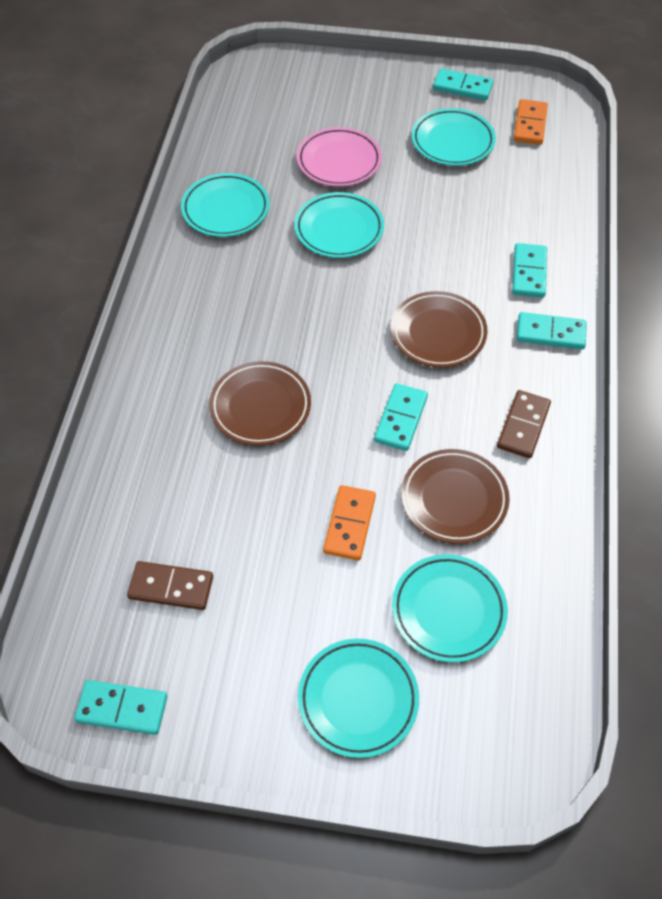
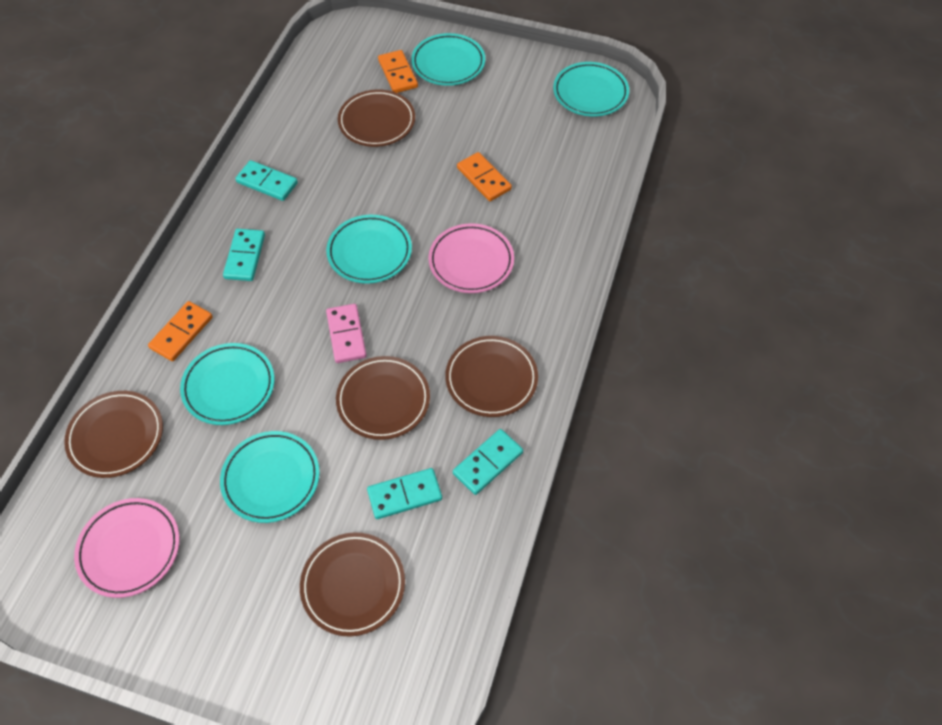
brown domino: [127,561,213,610] [497,390,551,458] = 2 -> none = 0
brown plate: [209,361,311,446] [391,291,487,368] [401,449,510,544] = 3 -> [64,391,163,478] [300,532,405,637] [336,356,430,440] [338,90,415,147] [445,336,538,417] = 5
orange domino: [323,485,376,560] [514,99,548,145] = 2 -> [148,301,213,361] [378,50,418,93] [457,152,512,201] = 3
pink domino: none = 0 -> [326,304,367,363] = 1
pink plate: [297,127,382,187] = 1 -> [74,498,180,598] [428,223,514,293] = 2
turquoise domino: [74,680,167,735] [374,383,428,451] [433,68,493,100] [512,243,547,298] [517,312,587,350] = 5 -> [223,229,265,281] [235,160,298,201] [367,468,442,519] [453,429,523,495] = 4

